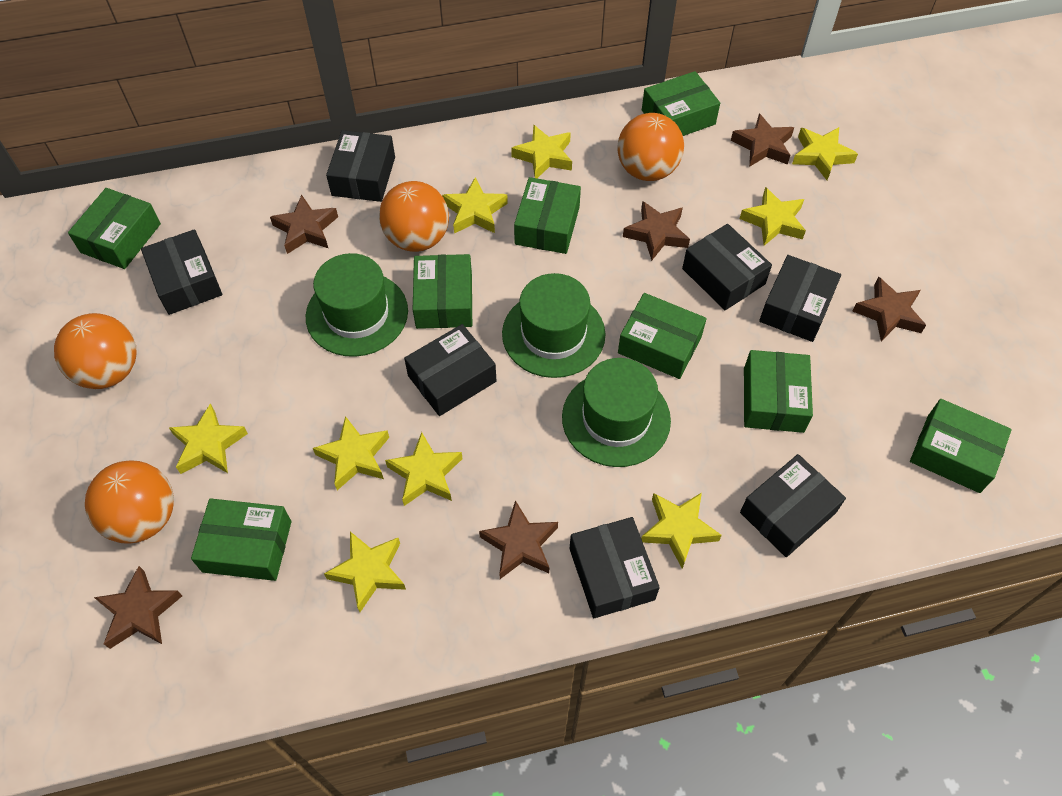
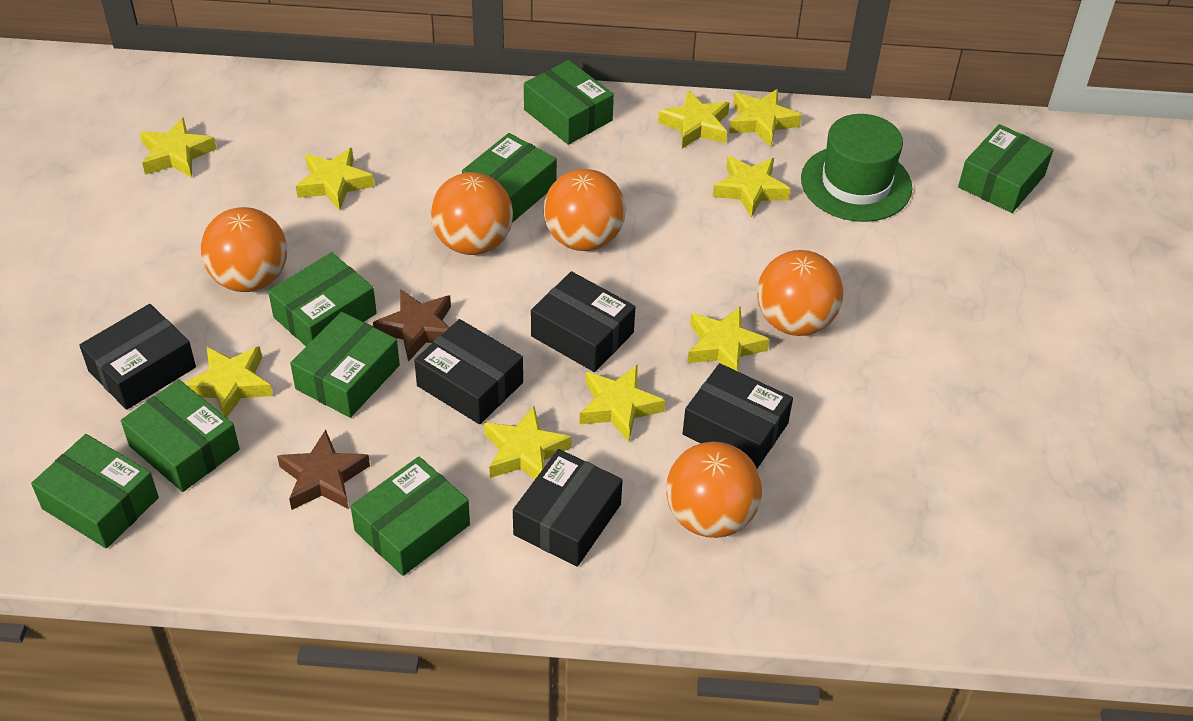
black box: [141,229,222,315] [326,130,395,202] [404,324,497,416] [570,517,660,618] [682,224,772,310] [740,454,846,557] [759,255,841,342] = 7 -> [79,304,196,410] [414,319,523,424] [513,449,623,567] [531,271,635,372] [683,363,793,468] = 5
brown star: [94,566,182,649] [270,195,338,254] [479,500,558,579] [623,201,690,261] [731,113,794,167] [853,277,926,341] = 6 -> [277,429,370,510] [373,289,451,362] = 2
green hat: [306,253,408,357] [502,273,606,378] [562,358,671,467] = 3 -> [801,114,912,222] = 1
orange ball: [54,313,137,389] [85,461,174,544] [379,181,449,252] [617,113,684,181] = 4 -> [201,207,287,292] [431,172,513,255] [544,169,625,251] [666,442,762,538] [757,250,843,336] = 5

